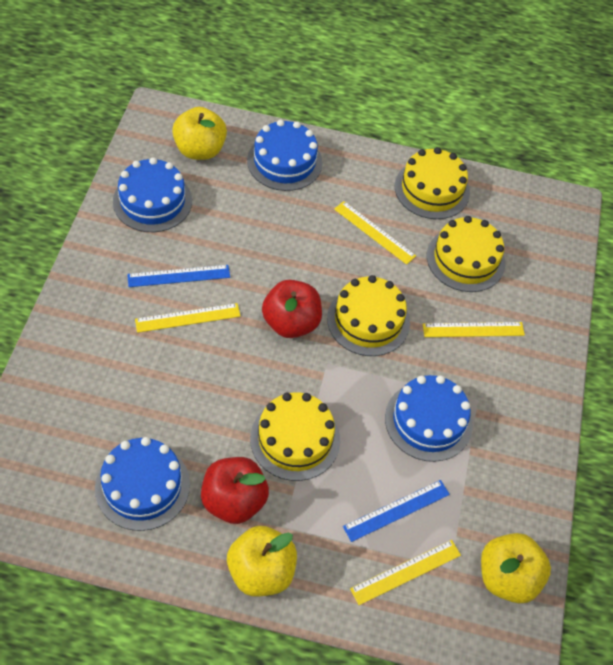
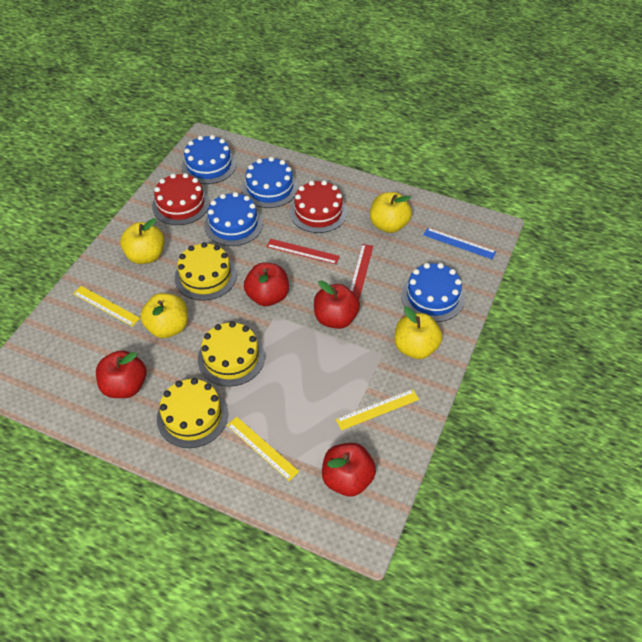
blue ruler: [127,265,230,287] [343,480,450,542] = 2 -> [423,228,496,259] = 1
red apple: [201,457,269,524] [262,280,322,338] = 2 -> [96,350,146,398] [244,263,289,306] [314,280,360,329] [322,443,376,496] = 4
red cake: none = 0 -> [152,173,210,225] [290,180,347,233] = 2
red ruler: none = 0 -> [266,239,340,264] [350,244,373,300] = 2
yellow apple: [172,107,227,160] [227,526,297,597] [481,533,551,603] = 3 -> [120,218,165,264] [140,293,188,338] [370,192,412,233] [394,307,442,359] = 4
yellow cake: [250,392,340,481] [327,275,410,356] [395,147,470,219] [427,216,505,292] = 4 -> [157,378,228,448] [175,242,237,301] [198,321,265,387] = 3
yellow ruler: [135,303,241,333] [334,201,416,265] [350,540,461,605] [423,322,525,337] = 4 -> [73,286,140,326] [227,417,299,481] [336,389,419,430] = 3

